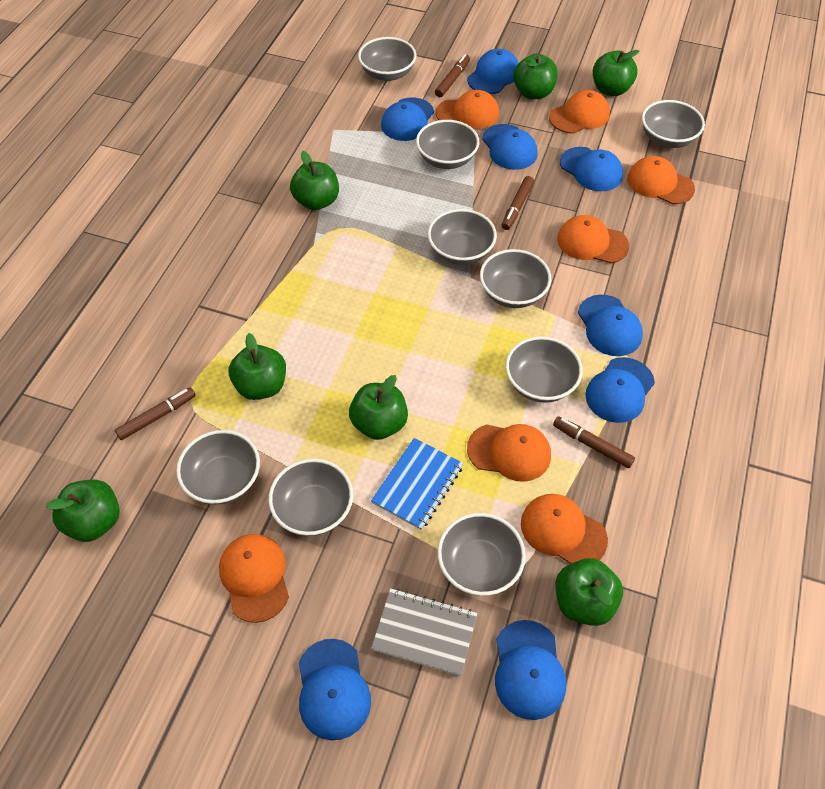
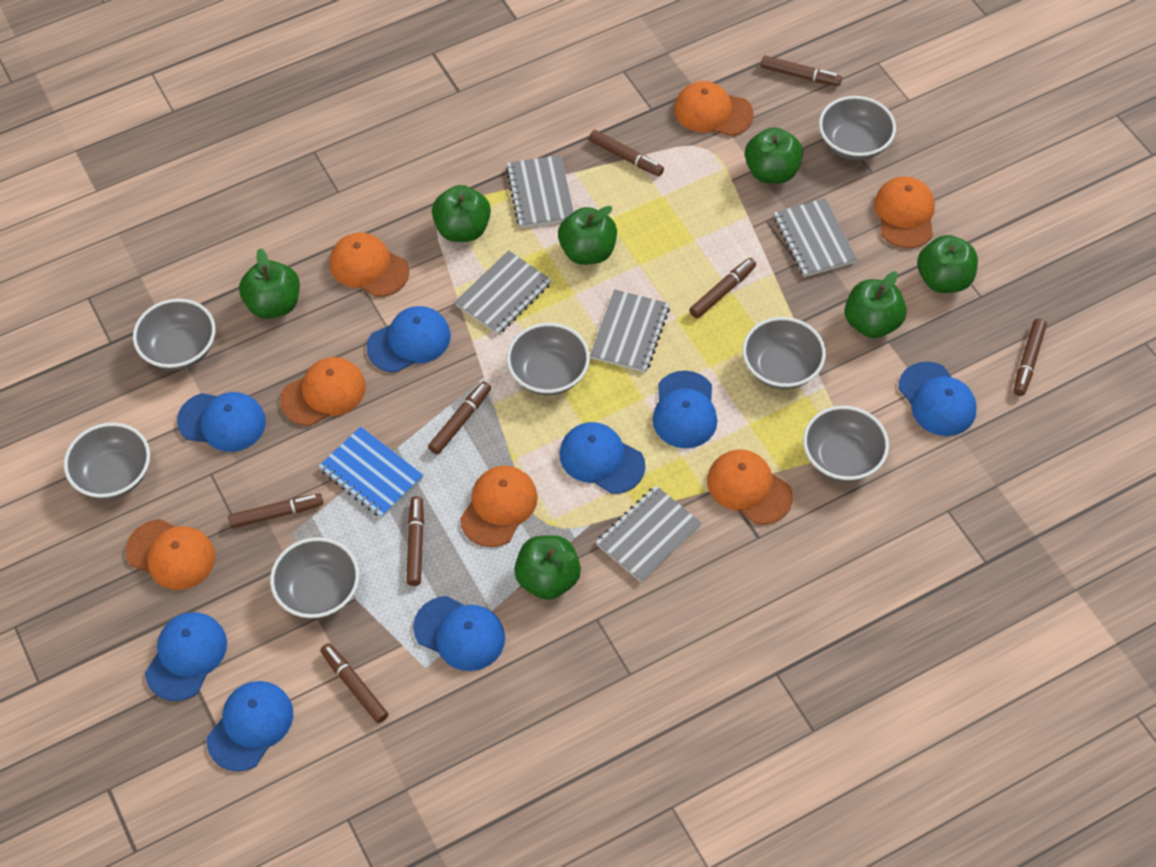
brown marker: [115,387,196,440] [435,54,470,97] [502,176,534,230] [553,416,635,468] = 4 -> [228,493,323,528] [320,643,388,723] [406,496,424,586] [428,381,491,454] [589,130,664,176] [689,258,756,318] [761,56,842,86] [1014,318,1047,396] = 8
grey bowl: [176,430,260,504] [268,459,353,536] [358,37,417,81] [416,120,480,169] [428,209,497,265] [437,513,526,596] [480,249,551,308] [505,336,583,403] [642,100,705,148] = 9 -> [64,423,150,499] [133,299,215,370] [270,537,359,619] [507,323,590,395] [742,317,826,389] [803,406,889,482] [819,96,896,160] = 7
grey notebook: [371,588,478,676] = 1 -> [455,250,552,335] [506,155,574,228] [590,289,670,373] [596,485,702,583] [774,198,857,277] = 5

